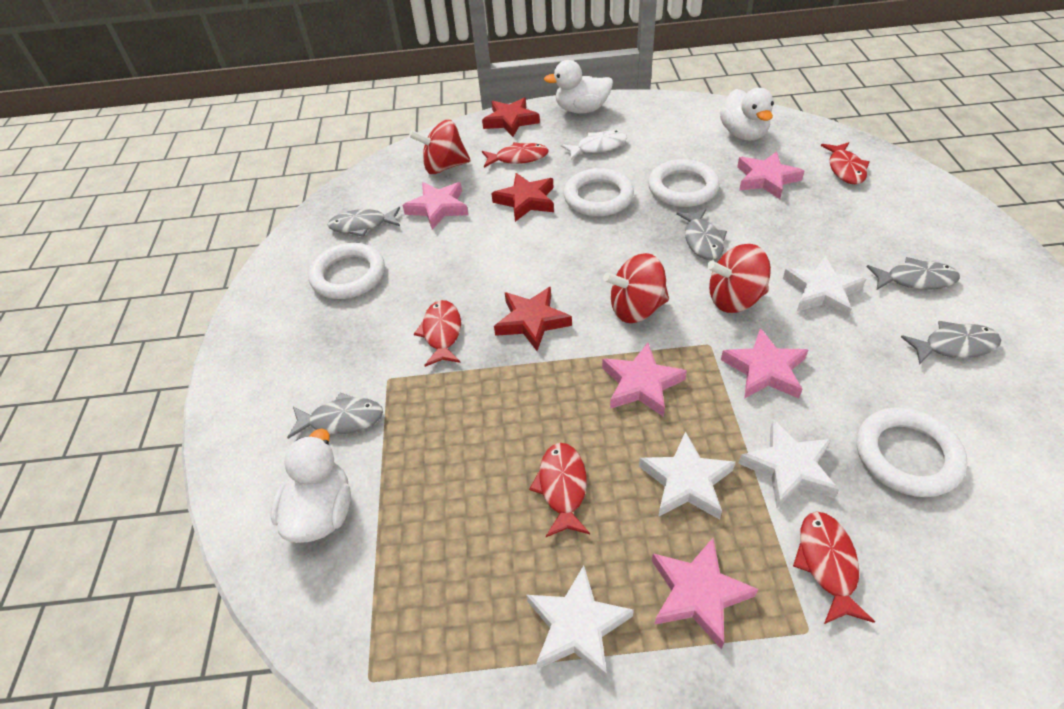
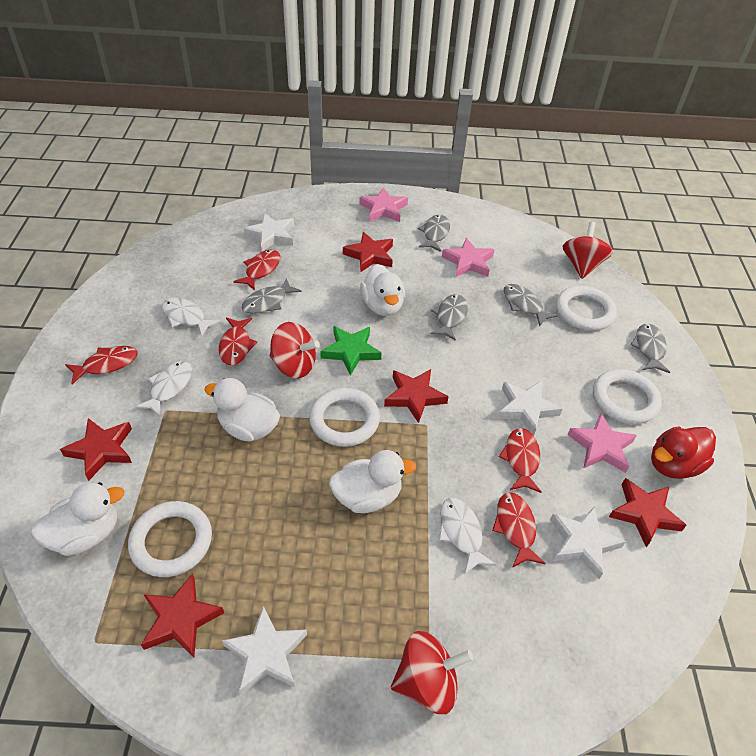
green star: none = 0 -> [320,326,382,376] = 1
pink star: [402,182,468,230] [602,343,687,417] [652,538,759,649] [721,328,808,399] [737,151,804,199] = 5 -> [359,187,408,222] [442,238,495,277] [568,413,637,473] = 3
red duck: none = 0 -> [651,426,716,479] = 1
red star: [482,98,540,137] [491,173,554,222] [494,287,572,351] = 3 -> [60,418,132,481] [141,574,224,658] [343,232,393,272] [384,369,449,423] [609,478,687,547] = 5
white duck: [271,429,351,543] [544,60,613,113] [720,88,774,140] = 3 -> [31,482,124,556] [204,378,280,441] [329,450,416,513] [360,264,405,316] = 4
white fish: [561,130,627,160] = 1 -> [135,361,192,417] [162,297,220,336] [439,498,496,574] = 3

